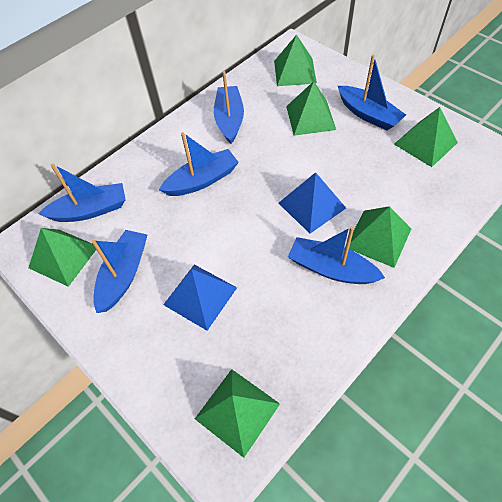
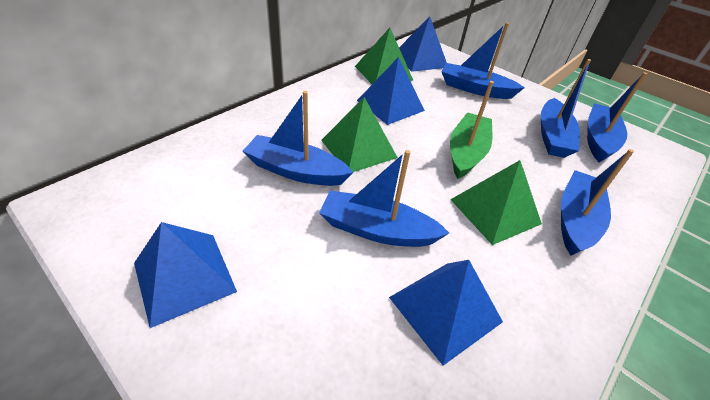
blue pyramid: [163,265,237,331] [279,172,346,234] = 2 -> [134,222,237,328] [357,57,425,125] [389,260,503,366] [399,16,447,72] = 4
green boat: none = 0 -> [450,81,494,179] = 1
green pyramid: [29,228,96,287] [195,369,280,458] [274,34,317,86] [286,81,336,136] [349,206,411,268] [394,107,458,167] = 6 -> [321,97,398,172] [355,28,413,84] [450,160,542,245] = 3

